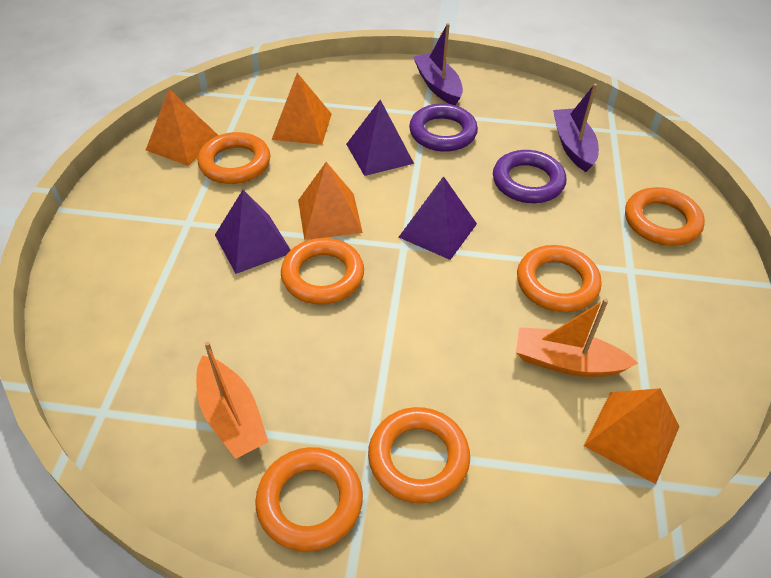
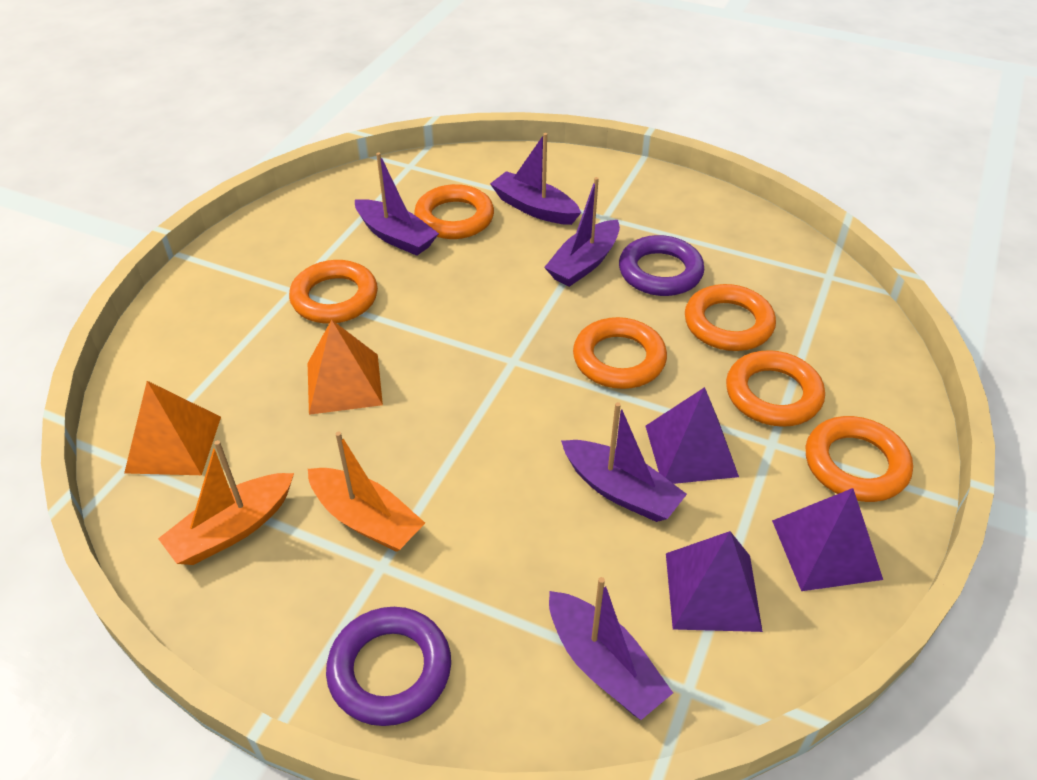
orange pyramid: [146,89,219,166] [272,73,332,145] [298,162,363,240] [584,388,680,484] = 4 -> [124,381,221,475] [308,319,383,415] = 2
purple boat: [413,23,463,105] [553,84,599,172] = 2 -> [355,152,439,256] [490,133,581,225] [544,177,620,287] [549,577,673,720] [561,402,687,522] = 5

